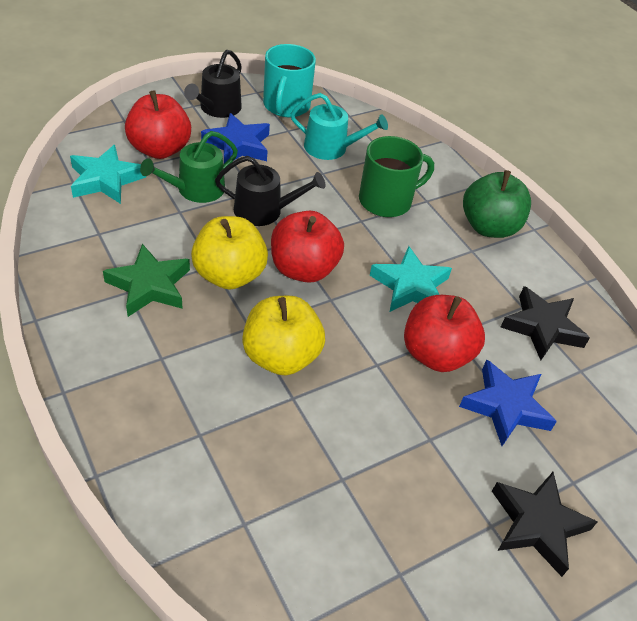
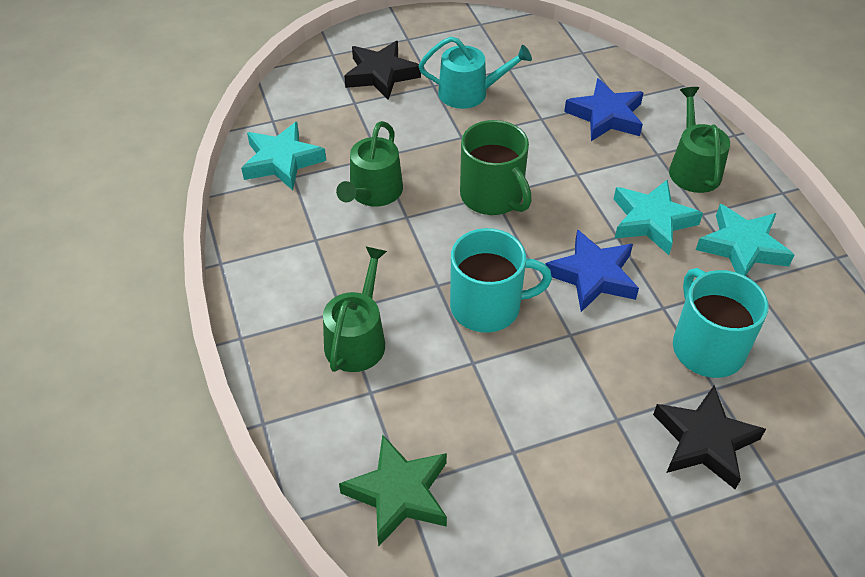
black watering can: [184,50,242,118] [215,156,325,226] = 2 -> none = 0
green apple: [463,170,531,238] = 1 -> none = 0
green watering can: [140,131,238,203] = 1 -> [323,246,387,372] [336,121,403,206] [669,87,730,193] = 3
red apple: [125,90,191,159] [271,211,344,283] [404,295,485,372] = 3 -> none = 0
turquoise mug: [263,44,316,117] = 1 -> [450,228,552,333] [673,268,769,378] = 2
turquoise star: [70,145,146,204] [369,246,452,312] = 2 -> [241,122,326,190] [614,180,703,255] [696,204,794,276] = 3
yellow apple: [191,216,268,290] [242,296,325,375] = 2 -> none = 0

